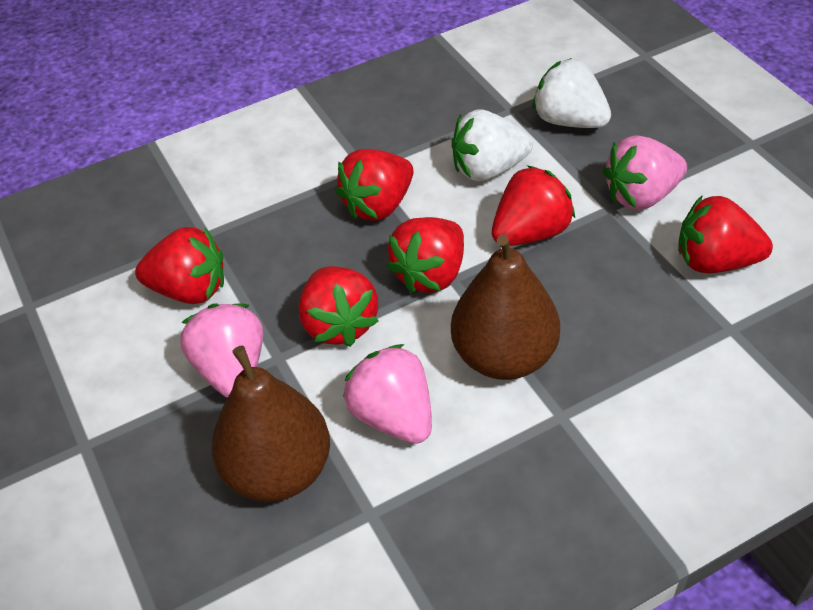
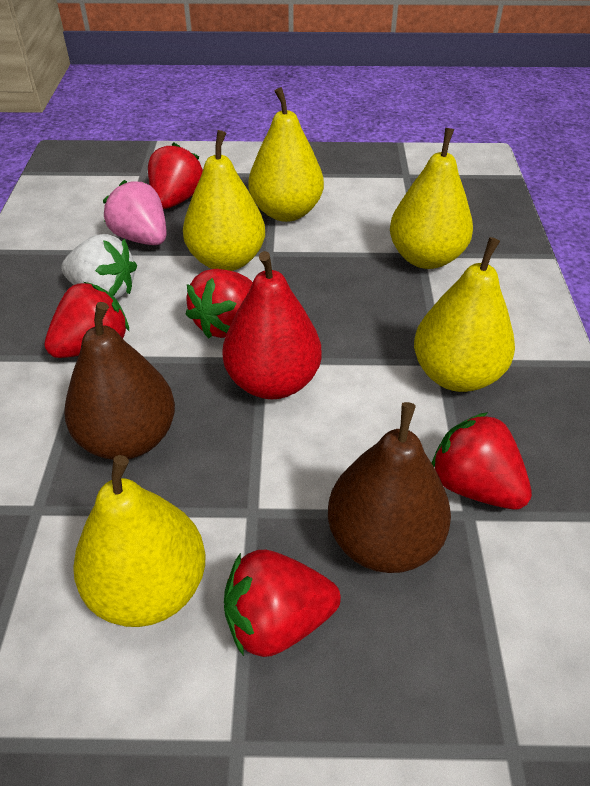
pink strawberry: [180,303,263,398] [343,344,432,444] [603,135,687,210] = 3 -> [103,180,167,245] = 1
red pear: none = 0 -> [222,251,322,399] = 1
red strawberry: [135,227,224,304] [299,266,378,347] [336,149,414,221] [386,217,464,293] [492,165,575,246] [678,195,773,273] = 6 -> [45,282,129,358] [148,143,203,209] [185,269,253,339] [224,550,341,657] [432,412,532,509] = 5
white strawberry: [451,109,533,181] [532,58,611,128] = 2 -> [61,234,137,299] = 1
yellow pear: none = 0 -> [73,455,205,627] [183,130,265,271] [249,87,324,222] [390,128,473,269] [414,237,515,392] = 5

